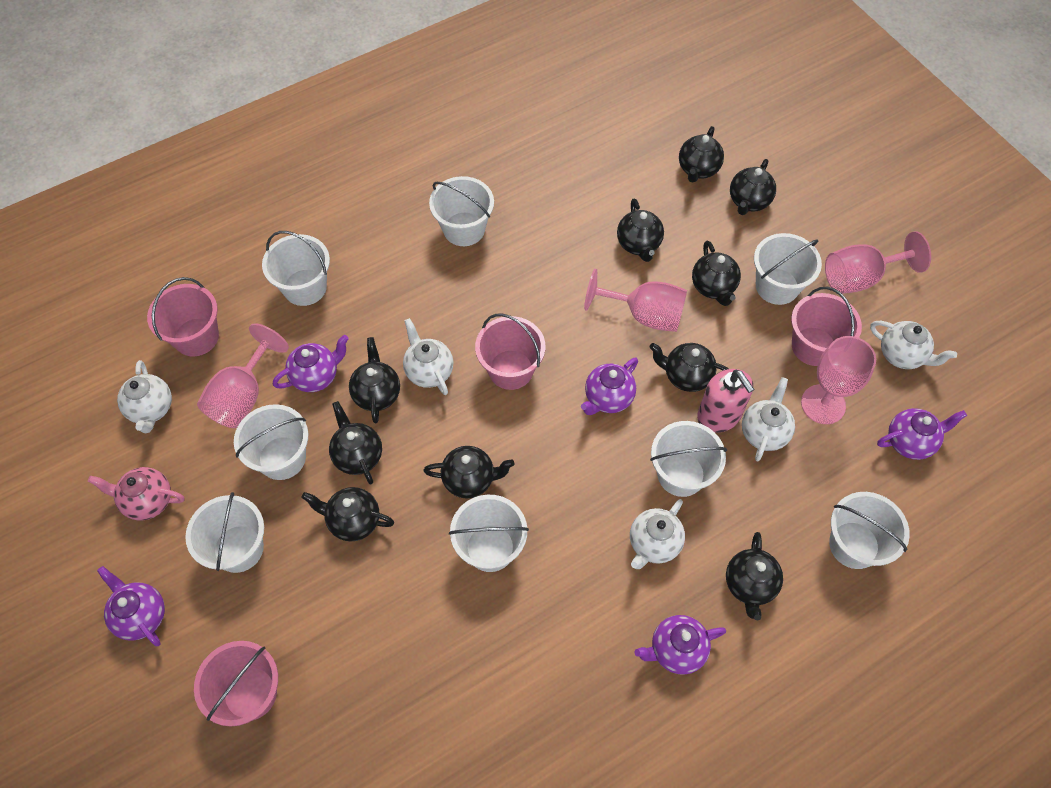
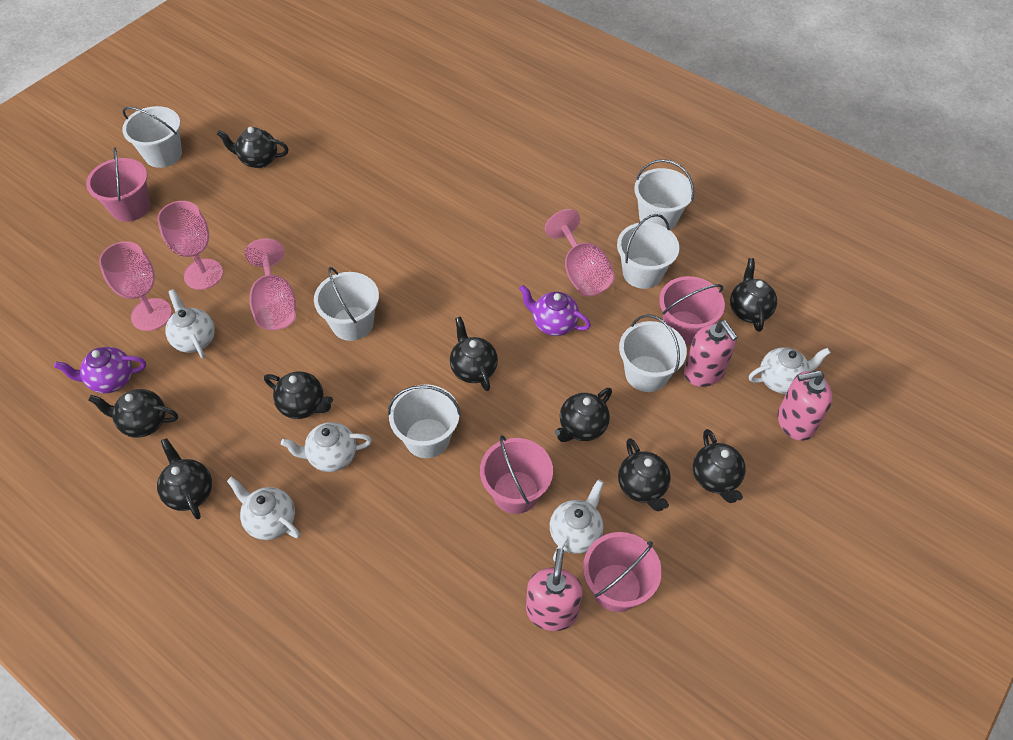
black teapot: [302,487,394,542] [329,401,382,484] [349,337,400,423] [424,446,514,498] [617,199,664,262] [650,343,728,392] [679,126,724,182] [692,241,741,306] [726,532,783,620] [730,159,776,215] = 10 -> [88,389,178,437] [157,438,212,519] [217,127,288,168] [264,371,333,419] [450,317,498,391] [555,388,612,442] [618,438,671,511] [693,429,746,503] [730,258,777,332] = 9
pink soap dispenser: [697,369,754,433] = 1 -> [526,548,583,631] [684,320,738,387] [778,370,833,441] = 3
pink teapot: [88,467,185,521] = 1 -> none = 0
purple teapot: [97,566,165,646] [273,335,349,392] [581,358,638,415] [635,615,726,675] [877,408,967,460] = 5 -> [54,347,146,393] [519,285,591,336] = 2
white bucket: [185,492,264,573] [234,404,308,480] [262,231,330,306] [429,176,494,246] [449,495,529,572] [650,421,727,497] [754,233,822,305] [829,492,910,569] = 8 -> [122,106,182,168] [314,267,379,341] [388,384,461,458] [617,214,680,289] [619,314,687,392] [634,159,694,230] = 6

